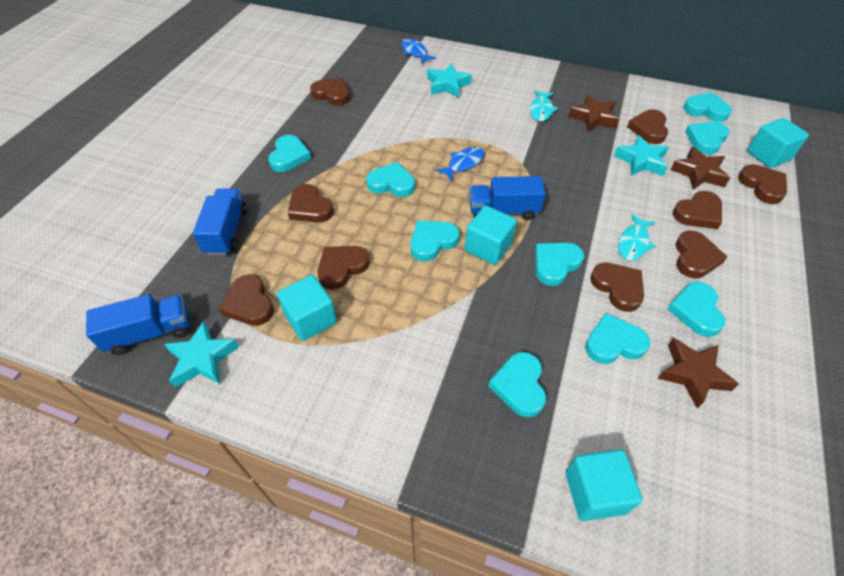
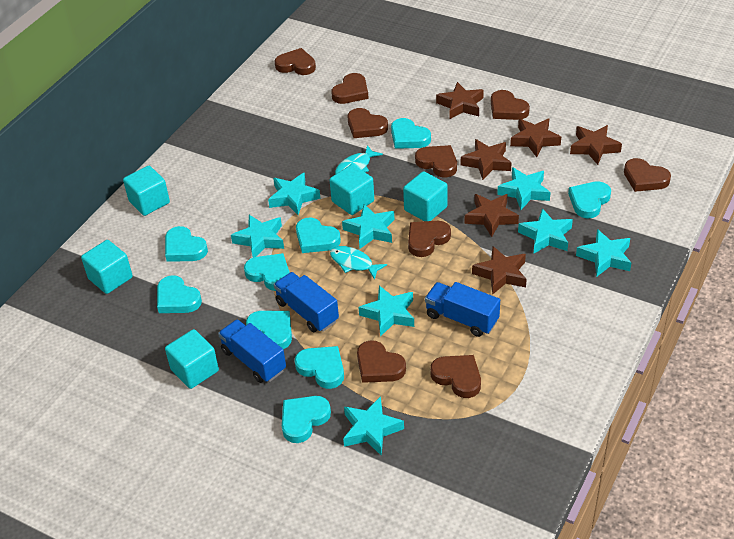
blue fish: [401,38,436,64] [435,147,484,181] = 2 -> none = 0
brown star: [568,95,619,132] [657,338,739,409] [670,146,730,190] = 3 -> [436,82,484,120] [461,139,512,180] [465,194,519,237] [472,246,527,295] [510,118,561,157] [570,125,622,165] = 6
turquoise cube: [277,275,337,341] [465,206,517,265] [565,449,643,521] [747,118,809,168] = 4 -> [81,240,133,294] [123,166,170,216] [165,329,219,389] [330,164,374,215] [403,171,447,221] = 5
turquoise star: [164,321,239,388] [427,64,472,98] [614,135,669,176] = 3 -> [231,215,284,258] [268,173,321,215] [342,204,395,249] [343,396,404,456] [359,285,414,337] [497,167,551,210] [518,208,573,254] [576,229,631,276] = 8

